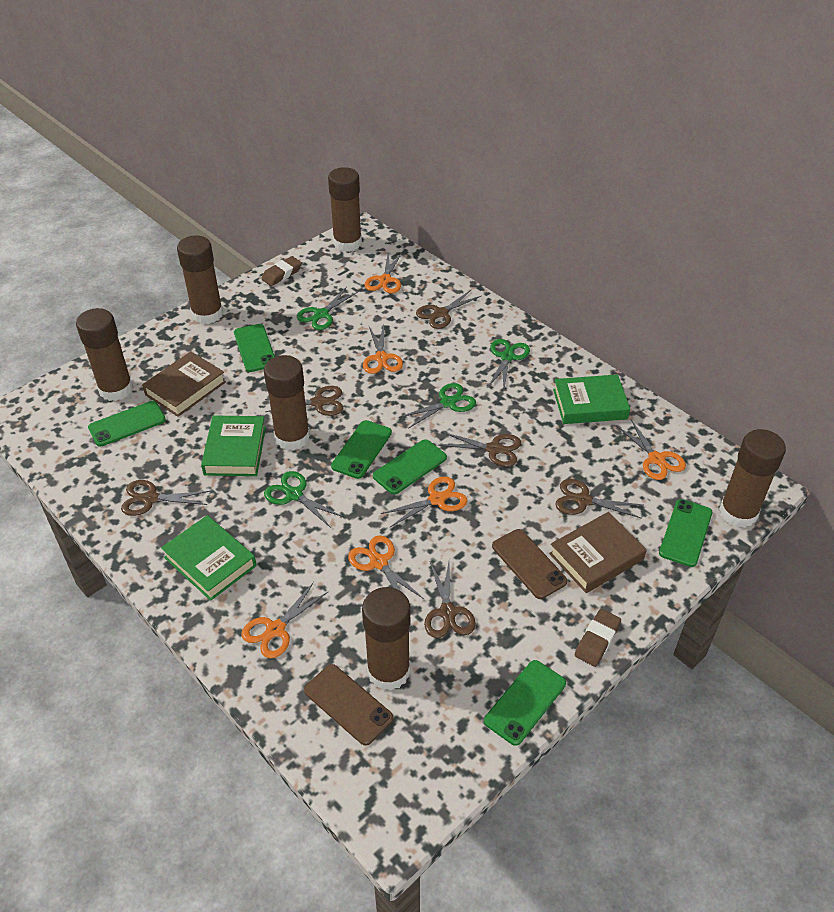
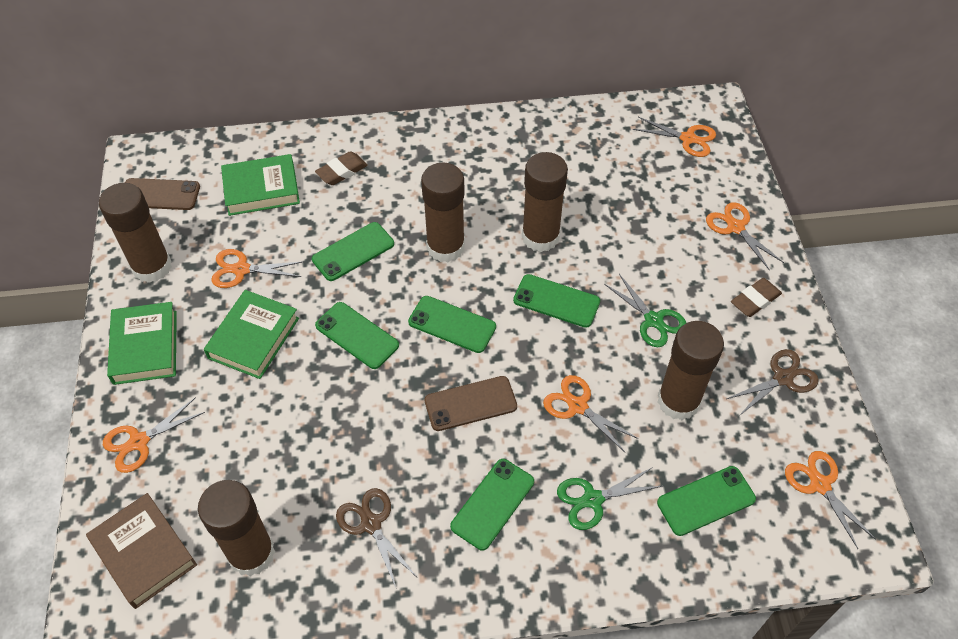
brown book: [142,351,226,417] [549,512,647,593] = 2 -> [86,493,197,609] = 1
brown glue stick: [76,308,133,401] [177,235,223,324] [264,355,310,450] [328,167,362,252] [362,587,410,691] [719,429,786,528] = 6 -> [99,183,172,283] [198,480,275,576] [421,162,465,262] [522,152,568,252] [658,321,724,420] = 5
brown scissors: [121,480,210,516] [265,386,343,416] [416,290,481,329] [424,562,476,638] [438,432,521,467] [555,479,643,519] = 6 -> [336,488,417,587] [726,349,819,416] = 2
green scissors: [264,471,344,528] [297,287,358,330] [399,383,476,429] [488,339,530,389] = 4 -> [557,467,662,530] [604,274,686,347] = 2

